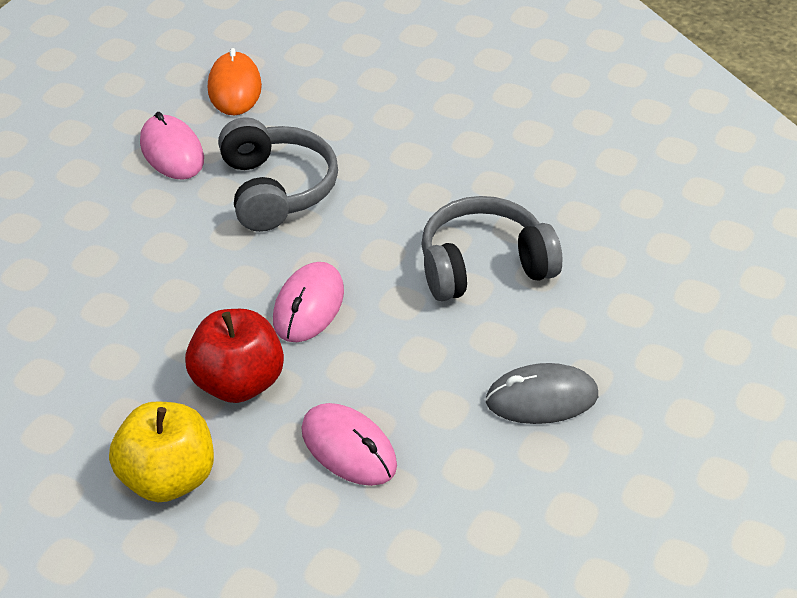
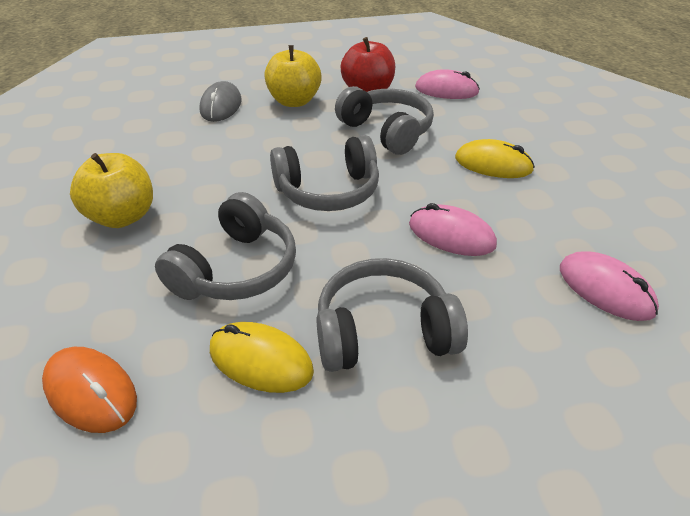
grey headphones: [218,117,338,232] [421,196,562,301] = 2 -> [155,192,296,300] [270,135,379,211] [316,258,468,372] [335,86,434,155] = 4
yellow apple: [109,401,214,502] = 1 -> [70,153,153,228] [264,45,322,107] = 2
yellow mouse: none = 0 -> [210,322,314,393] [455,139,535,178] = 2

